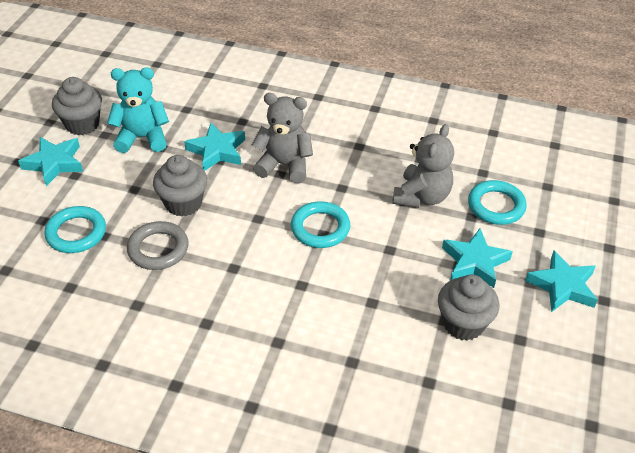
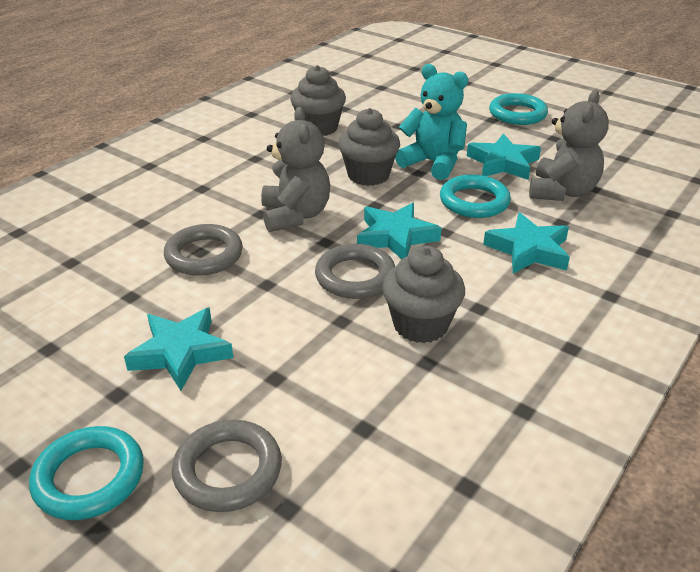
grey ring: [127,221,189,270] = 1 -> [164,224,243,276] [172,420,282,512] [315,244,395,299] = 3

